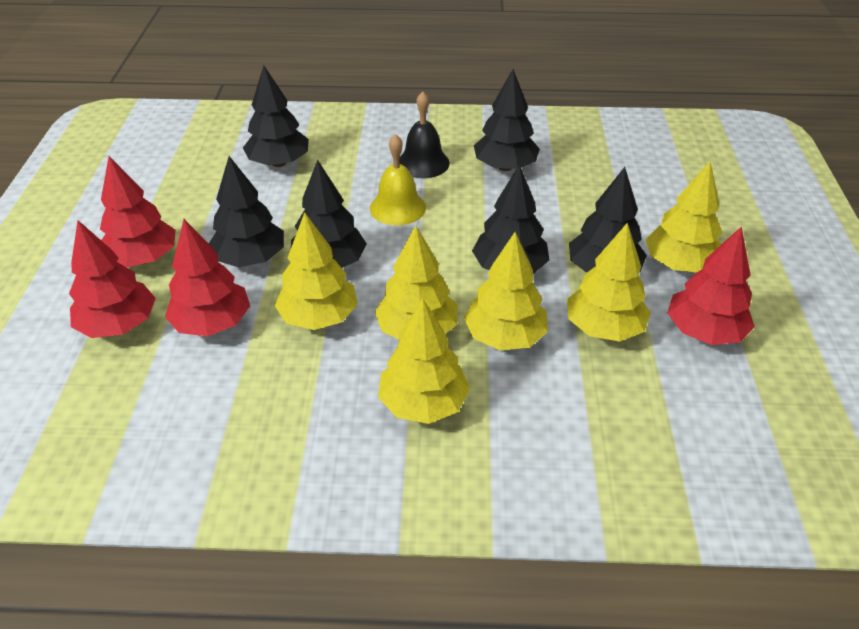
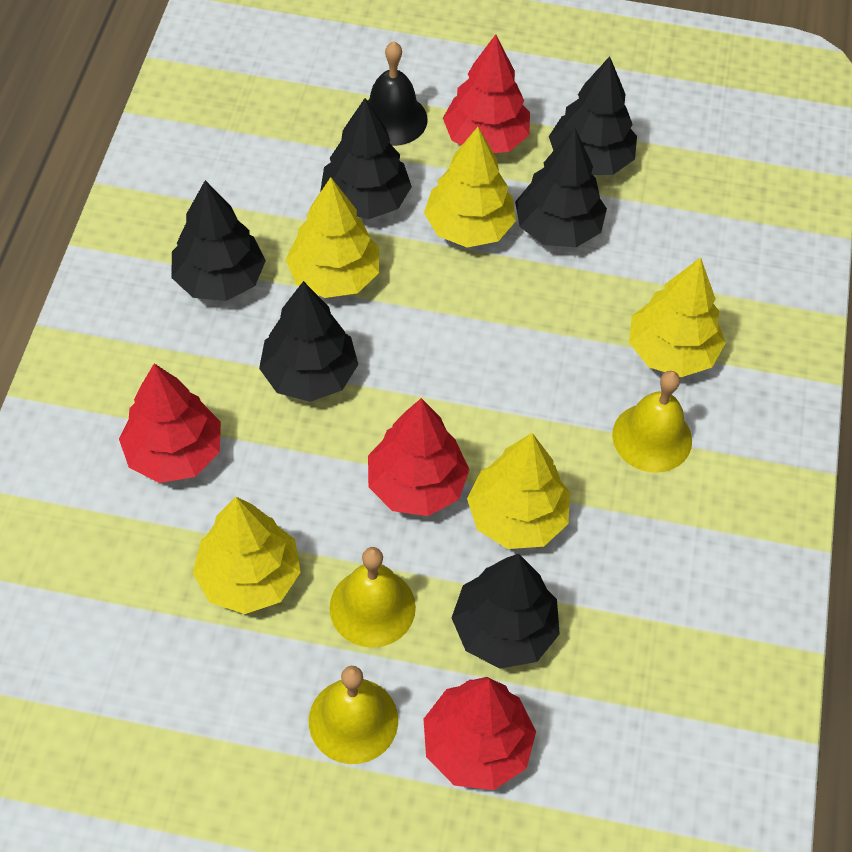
yellow bell: [370,134,426,225] = 1 -> [309,666,398,764] [330,547,416,648] [612,371,692,473] = 3
yellow tree: [275,212,358,330] [375,225,457,339] [378,298,470,424] [464,232,548,350] [567,223,651,341] [646,162,722,272] = 6 -> [193,497,301,614] [286,177,379,298] [424,127,516,248] [467,433,570,549] [629,257,725,377] = 5

